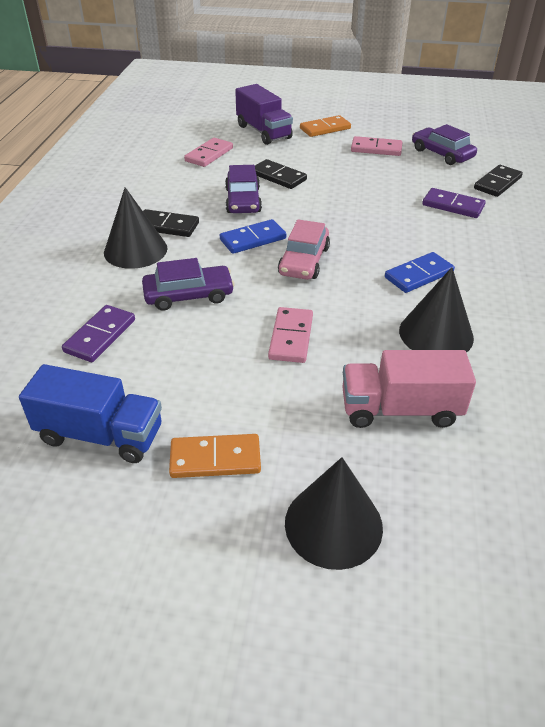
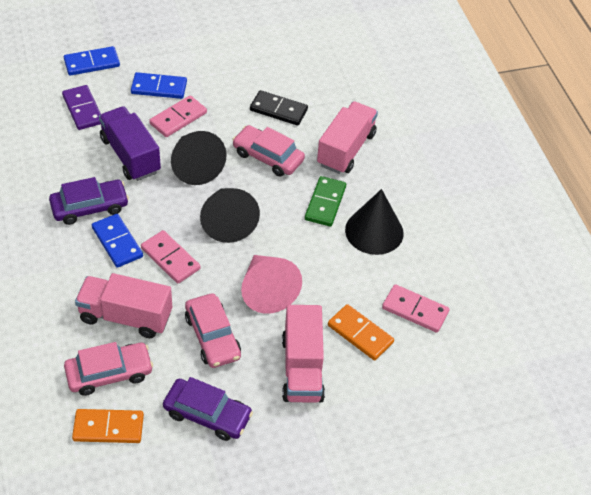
black domino: [143,209,199,237] [255,159,307,189] [474,165,523,197] = 3 -> [250,90,308,126] = 1
blue domino: [220,219,286,254] [385,252,455,293] = 2 -> [64,46,120,76] [92,214,143,268] [131,72,187,99] = 3
blue truck: [19,364,162,463] = 1 -> none = 0
green domino: none = 0 -> [305,176,346,227] = 1
pink car: [278,219,330,280] = 1 -> [64,342,153,396] [185,293,241,368] [232,125,305,176] = 3
pink cone: none = 0 -> [241,255,302,314] = 1
pink truck: [342,350,476,428] = 1 -> [75,273,172,338] [282,305,325,403] [317,101,378,174] = 3
purple car: [142,258,235,311] [225,165,262,213] [412,124,477,165] = 3 -> [49,177,129,225] [163,377,253,441] = 2
purple domino: [62,305,135,362] [422,188,486,218] = 2 -> [62,85,101,130] = 1

